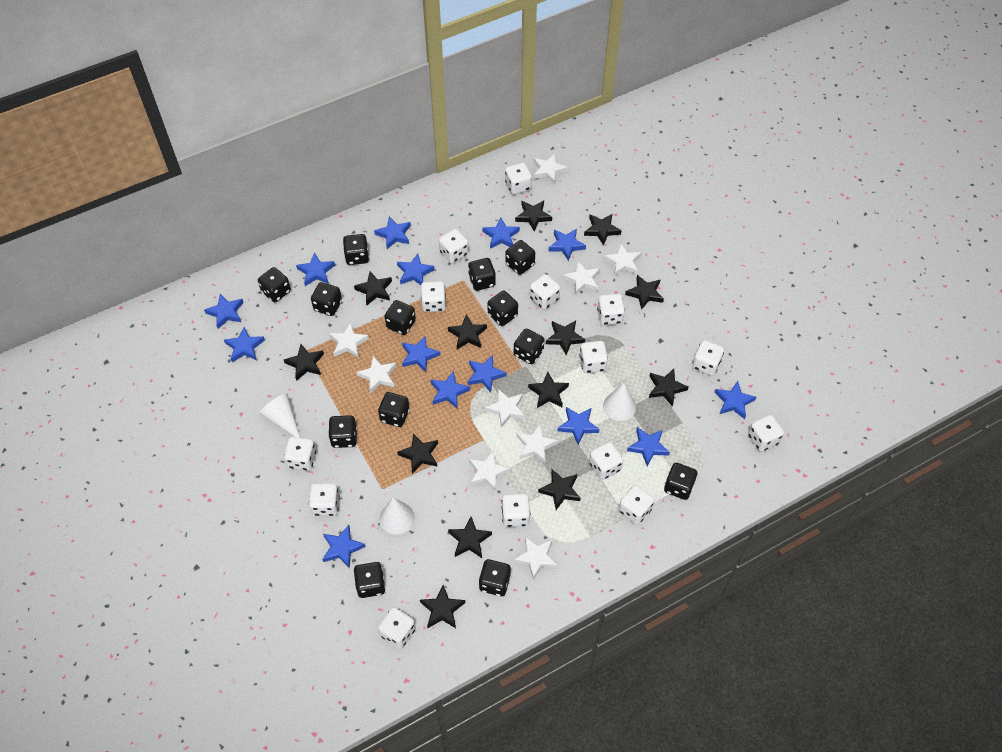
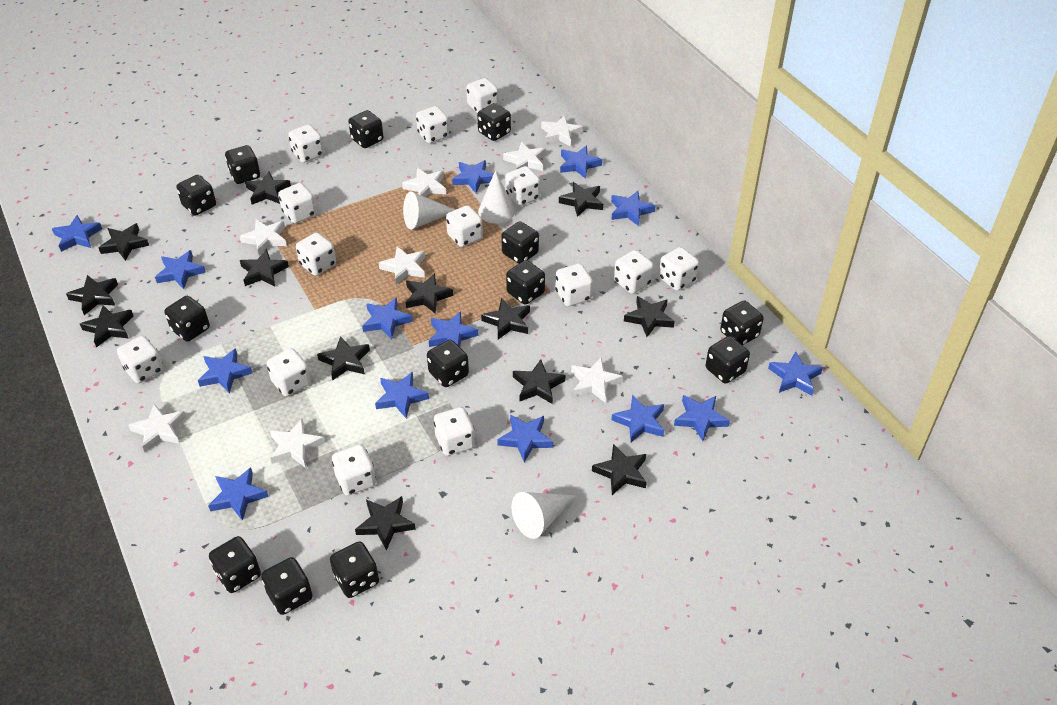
white star: [329,322,369,358] [357,356,396,393] [469,451,510,491] [485,389,525,427] [513,536,558,580] [517,424,558,463] [533,154,568,185] [563,261,600,295] [604,244,641,277] = 9 -> [128,404,186,452] [239,219,287,256] [270,419,325,468] [379,246,425,285] [402,168,446,197] [503,142,546,171] [541,115,583,147] [571,358,623,403] = 8

